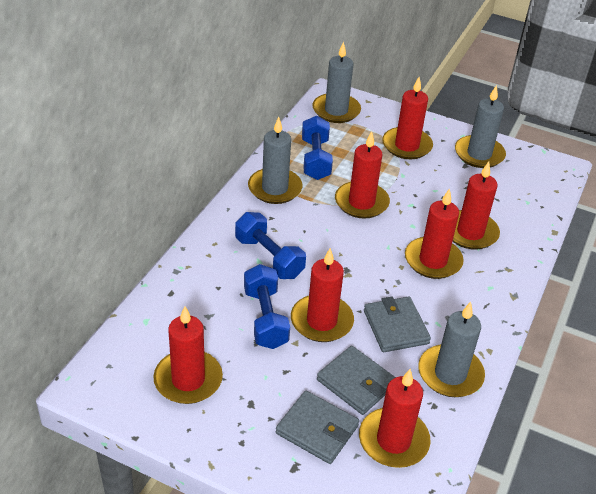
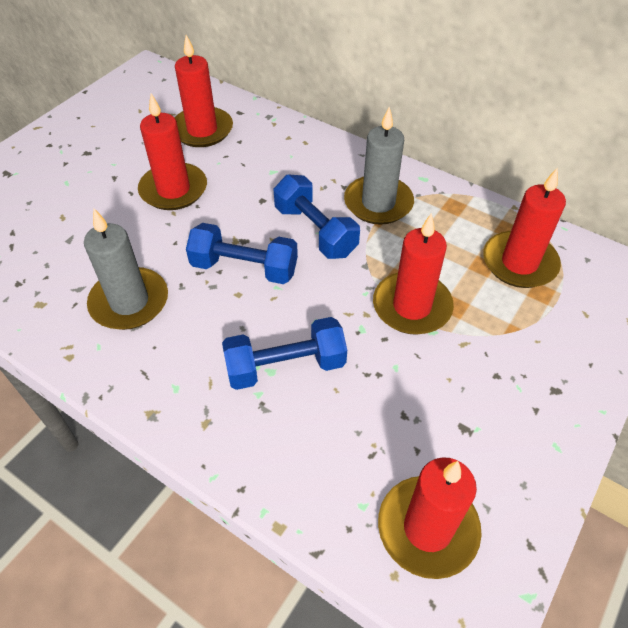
grey candle: [248,117,303,204] [312,42,361,123] [418,302,485,397] [455,85,506,168] = 4 -> [84,209,168,330] [344,107,414,225] = 2
grey wallet: [276,391,359,464] [317,346,396,415] [364,297,431,352] = 3 -> none = 0
red candle: [154,306,223,404] [291,248,354,342] [335,131,390,219] [359,369,430,468] [382,77,433,159] [405,188,464,279] [452,162,500,250] = 7 -> [138,94,207,210] [174,35,233,147] [373,213,454,335] [378,457,482,579] [483,167,566,288] = 5

